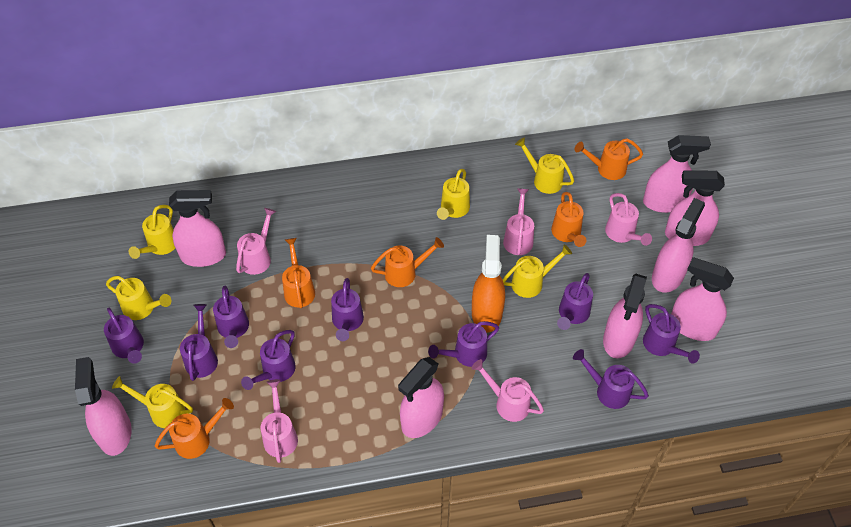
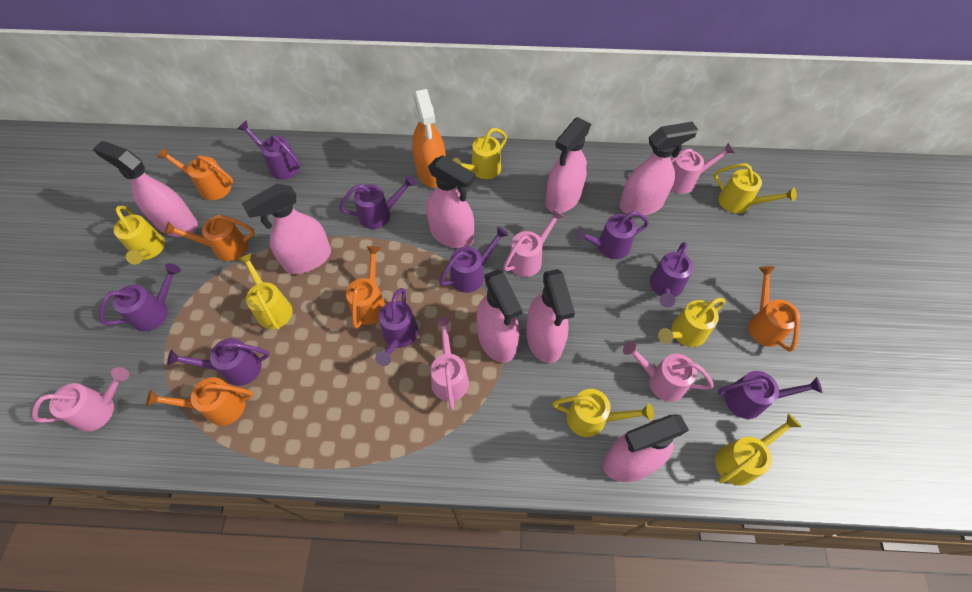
yellow watering can: [106,276,171,320] [112,376,193,428] [129,205,175,259] [437,169,470,220] [503,244,572,298] [515,137,574,194] = 6 -> [114,206,165,264] [238,253,293,330] [452,128,507,179] [553,389,654,437] [658,298,725,347] [714,163,797,213] [715,413,802,486] = 7

